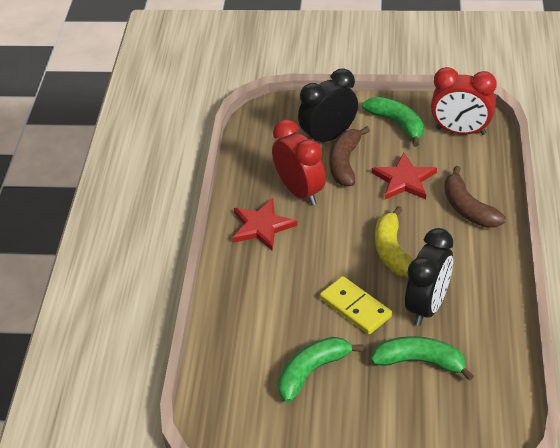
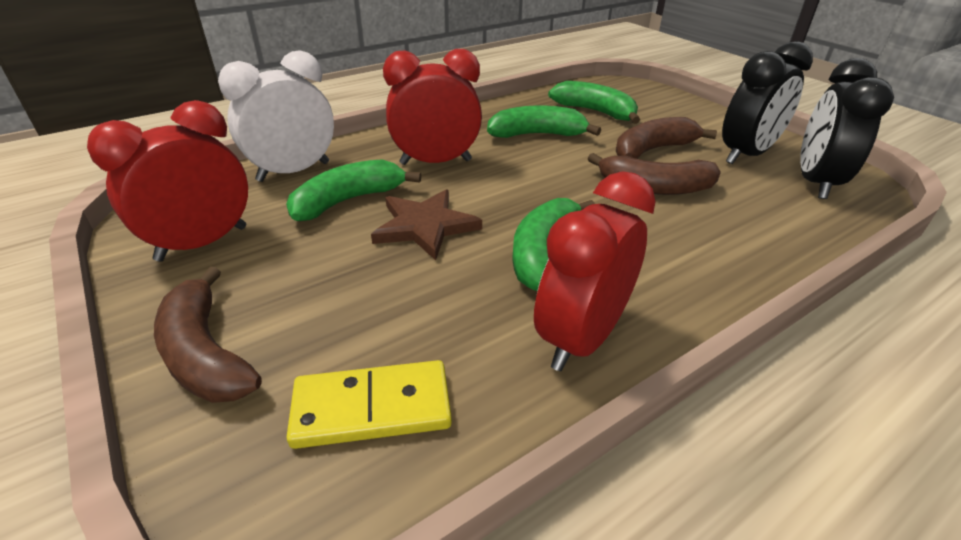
brown banana: [329,126,370,186] [444,166,506,228] = 2 -> [154,266,262,403] [588,153,721,195] [616,117,717,159] = 3
brown star: none = 0 -> [371,189,482,260] = 1
green banana: [278,337,363,402] [362,97,424,147] [371,336,474,381] = 3 -> [286,159,421,221] [487,106,601,138] [512,198,595,291] [548,81,640,124] = 4
red clock: [272,119,326,205] [431,67,497,135] = 2 -> [87,100,248,262] [383,49,482,165] [534,171,656,371] = 3
red star: [232,198,297,251] [372,153,437,199] = 2 -> none = 0
white clock: none = 0 -> [218,50,334,182] = 1
yellow banana: [375,206,413,277] = 1 -> none = 0

